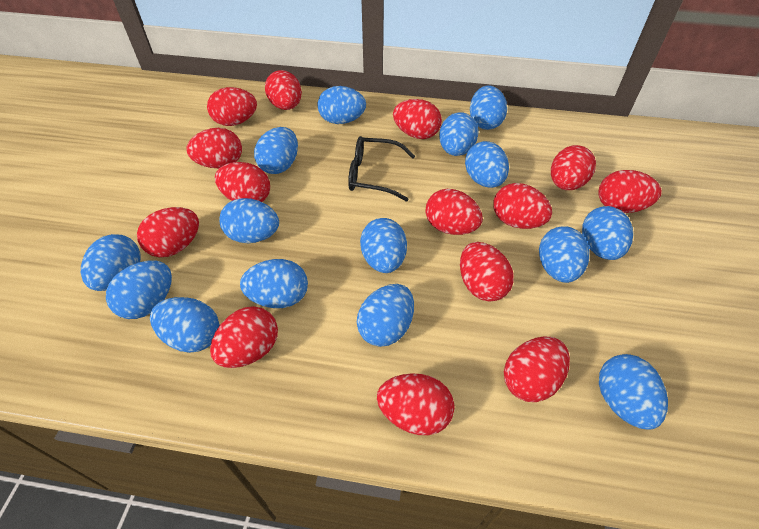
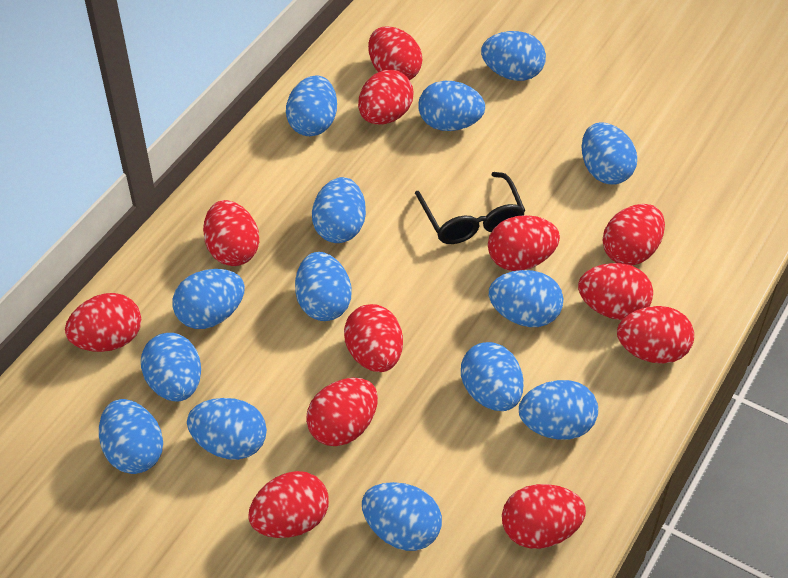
blue egg: [81,234,141,291] [106,261,172,319] [150,297,219,353] [219,198,279,243] [240,259,308,308] [254,127,298,174] [318,86,366,124] [357,284,414,347] [360,218,407,273] [439,112,479,156] [465,141,509,188] [470,85,507,130] [539,226,589,283] [582,206,633,260] [599,354,668,430] = 15 -> [99,399,163,474] [141,333,201,401] [172,269,245,329] [187,398,267,460] [286,75,337,136] [295,252,351,321] [312,177,366,243] [362,482,442,551] [418,81,485,131] [461,342,524,411] [481,31,546,81] [489,270,563,327] [519,380,598,440] [582,122,637,185] = 14
red egg: [137,207,199,257] [187,128,242,168] [207,87,257,126] [210,306,278,368] [215,162,270,202] [265,70,302,110] [377,373,454,435] [393,99,442,139] [426,189,483,235] [460,242,514,302] [493,183,552,229] [504,337,570,402] [551,145,596,190] [598,170,662,213] = 14 -> [65,293,141,352] [203,200,259,266] [248,471,329,538] [306,378,378,446] [344,304,403,372] [358,70,414,125] [368,26,422,80] [488,215,560,271] [502,484,586,549] [578,263,653,320] [603,204,665,266] [617,306,694,364] = 12

